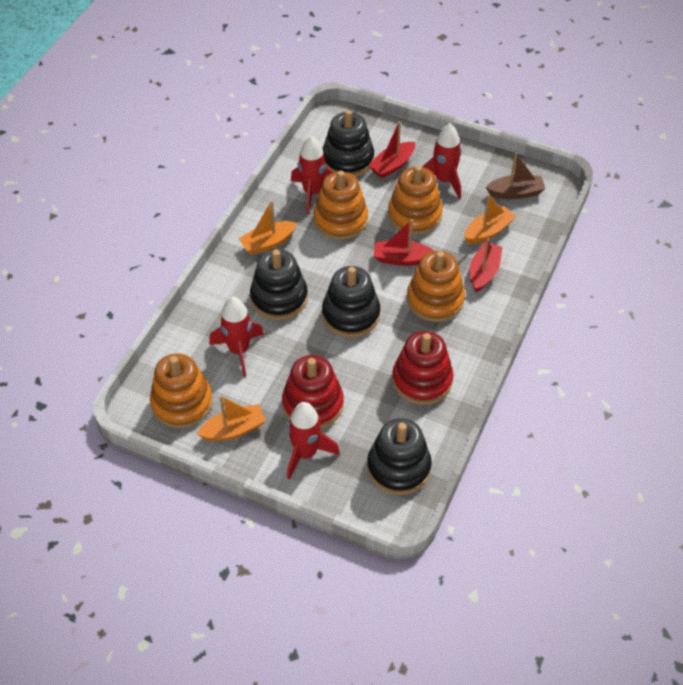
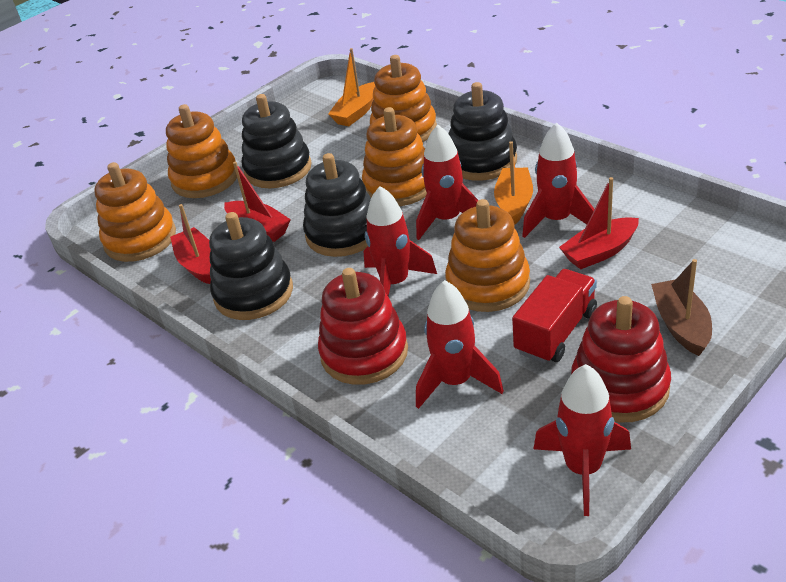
orange boat: [197,395,266,441] [238,200,297,255] [464,194,516,244] = 3 -> [328,48,375,126] [494,141,533,225] = 2
orange stacking toy: [150,353,213,428] [314,171,368,240] [388,165,443,235] [407,251,465,322] = 4 -> [94,162,176,262] [166,104,237,198] [362,107,427,206] [370,55,437,142] [445,199,530,312] = 5
red rocket: [209,297,264,376] [287,402,340,480] [291,136,334,214] [422,124,462,199] = 4 -> [363,186,437,296] [416,125,479,240] [416,280,504,409] [522,122,594,238] [533,364,631,516] = 5
red truck: none = 0 -> [512,269,597,363] = 1

